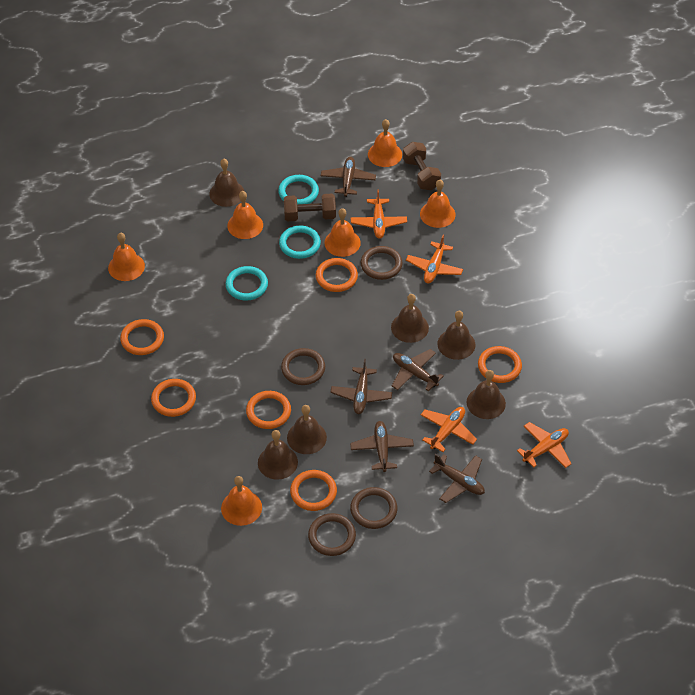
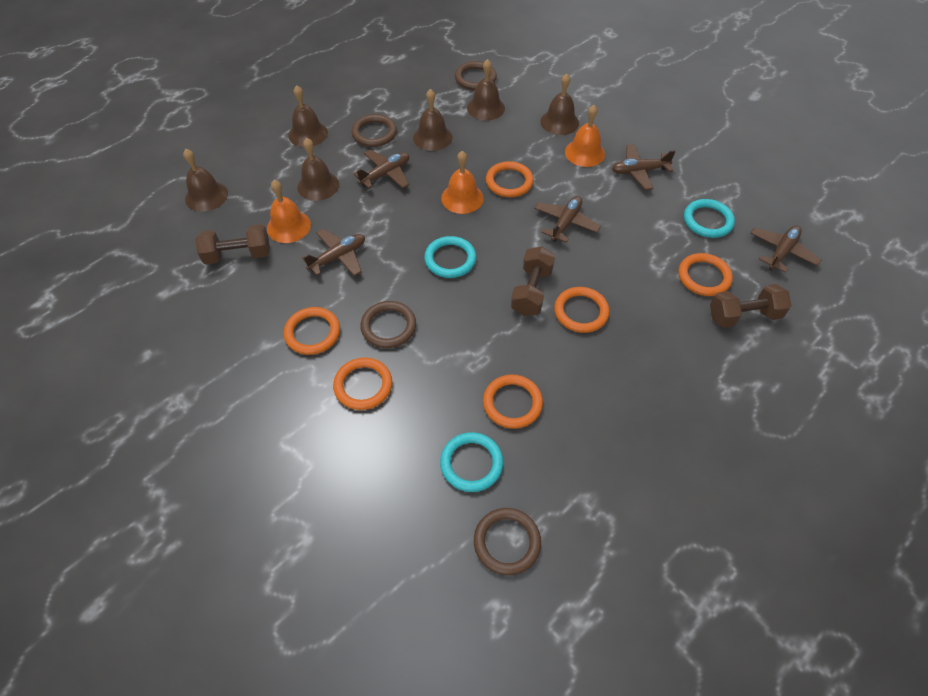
brown dumbbell: [284,194,336,221] [403,142,441,190] = 2 -> [196,224,270,264] [511,247,555,316] [710,284,791,328] = 3
orange bell: [108,233,145,281] [221,476,262,526] [227,191,263,239] [324,208,361,257] [368,119,402,167] [420,180,455,228] = 6 -> [267,180,311,243] [441,151,484,214] [565,105,605,167] = 3
orange plane: [351,189,407,239] [406,235,463,284] [421,407,477,452] [517,422,572,468] = 4 -> none = 0

